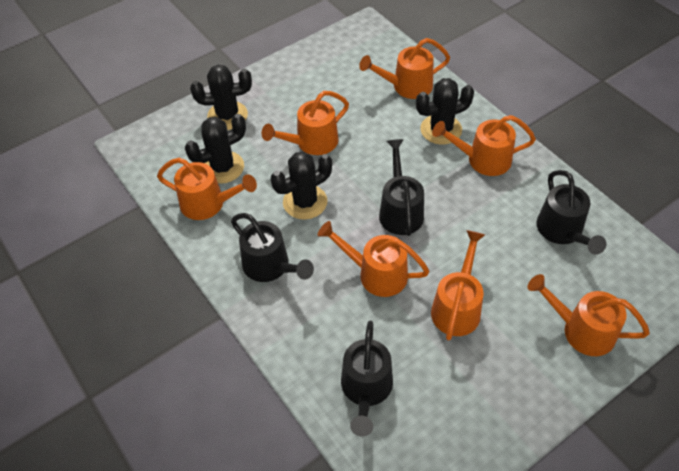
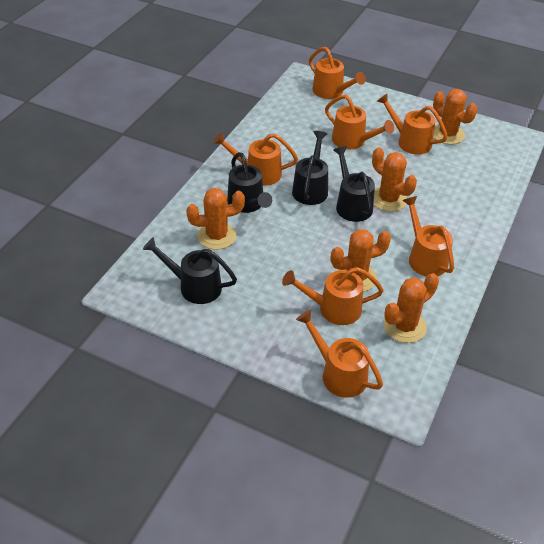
black cactus: [185,114,246,184] [190,65,252,130] [271,151,332,220] [416,78,474,145] = 4 -> none = 0
orange cactus: none = 0 -> [186,188,245,250] [331,229,391,292] [372,147,417,212] [383,273,439,343] [433,89,477,144] = 5

